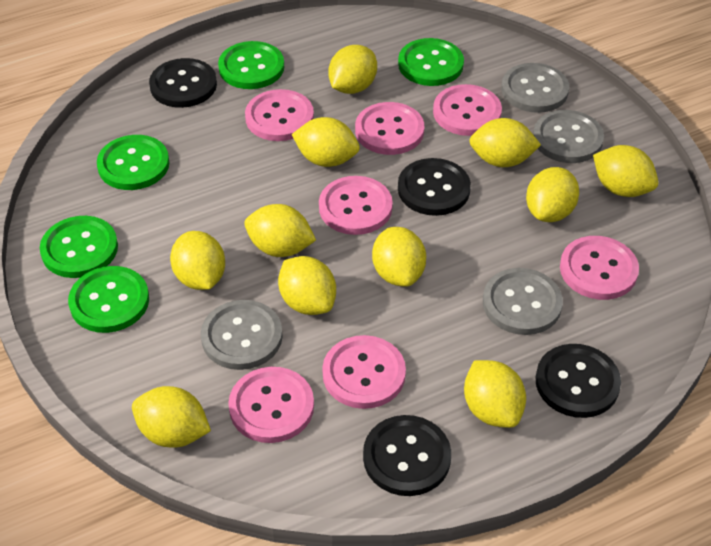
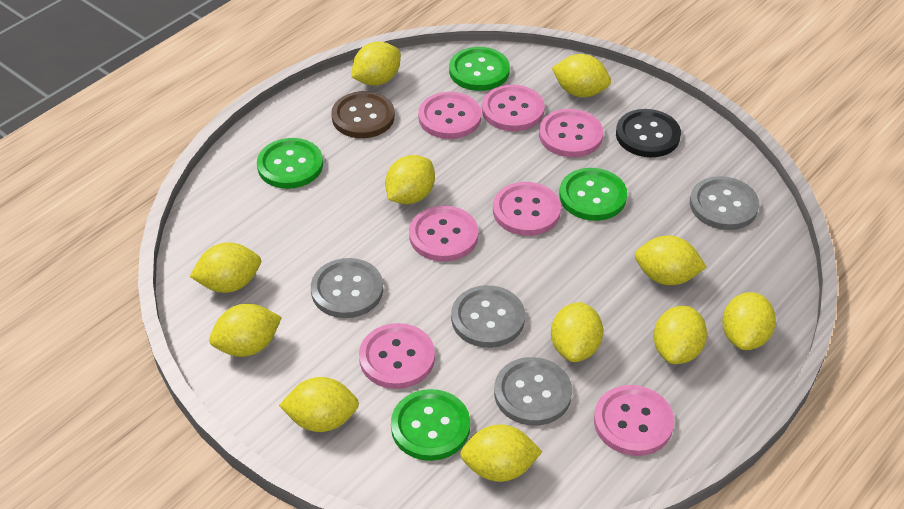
black button: [149,58,217,108] [363,415,451,496] [398,158,471,216] [536,344,621,418] = 4 -> [616,109,681,157] = 1
brown button: none = 0 -> [331,91,395,138] = 1
green button: [40,216,118,278] [68,266,149,333] [97,135,170,190] [218,41,284,89] [398,38,464,86] = 5 -> [257,138,323,189] [391,389,470,461] [449,47,510,91] [559,168,627,221] = 4

